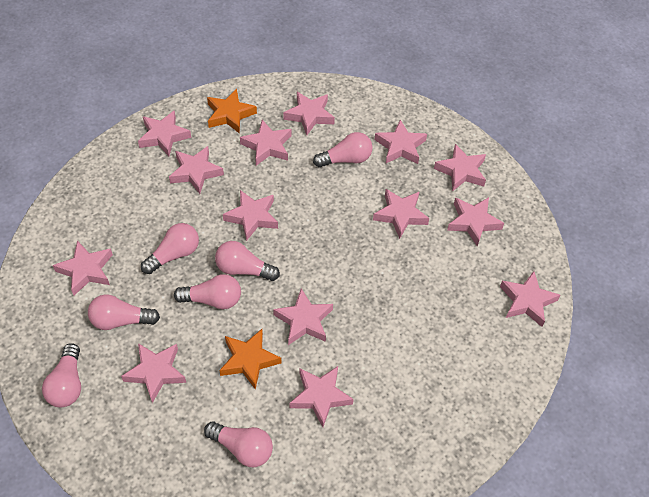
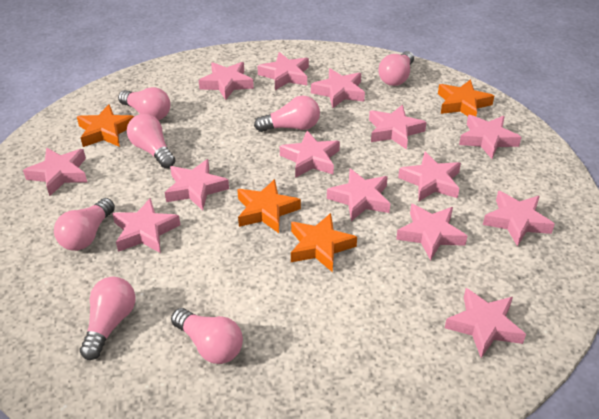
orange star: [207,89,257,134] [219,329,281,390] = 2 -> [77,104,135,147] [237,179,301,233] [291,213,357,272] [438,79,494,116] = 4

